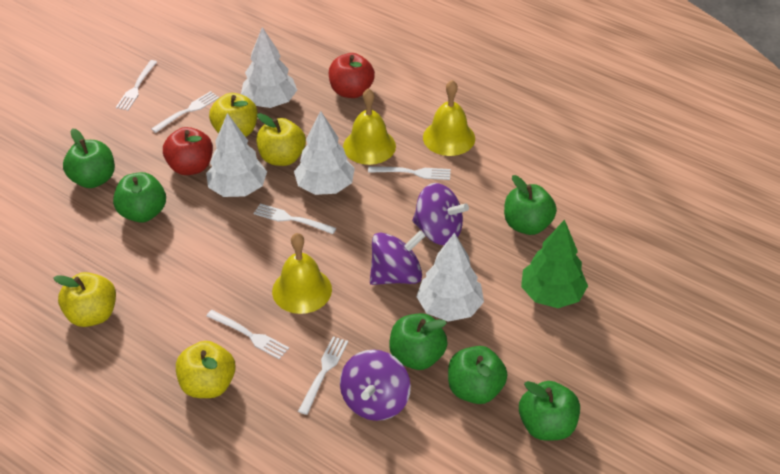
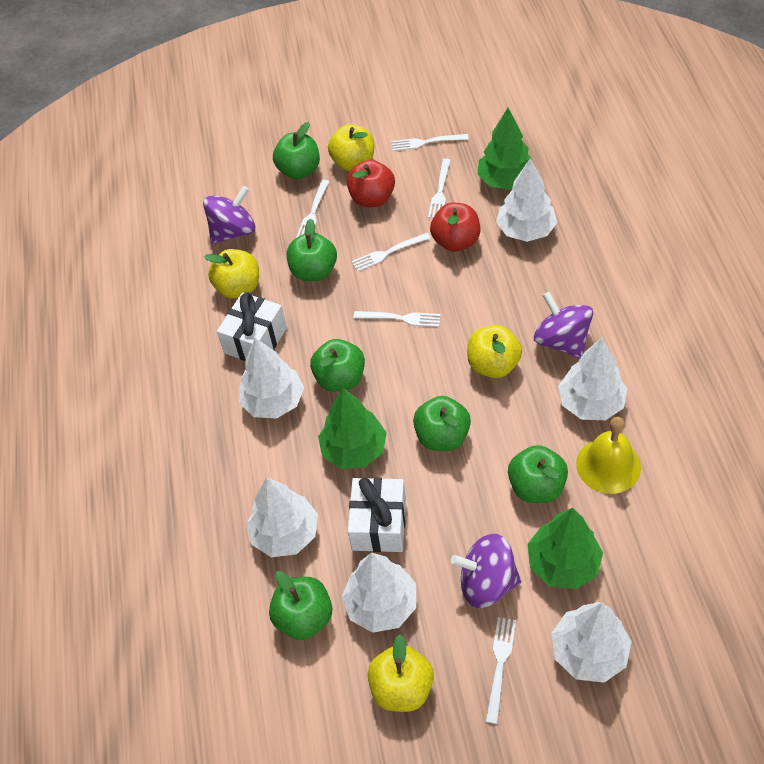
green tree: [521,219,588,308] = 1 -> [318,388,387,469] [477,108,532,190] [528,508,603,589] = 3
white gift: none = 0 -> [217,292,287,361] [348,478,406,552] = 2
white tree: [206,113,267,197] [241,27,297,108] [294,111,355,195] [416,232,484,322] = 4 -> [239,338,304,419] [247,477,318,557] [342,553,416,633] [496,159,557,242] [552,602,632,682] [558,338,627,420] = 6
yellow bell: [272,233,332,314] [343,88,396,165] [423,80,475,156] = 3 -> [576,417,641,494] = 1

